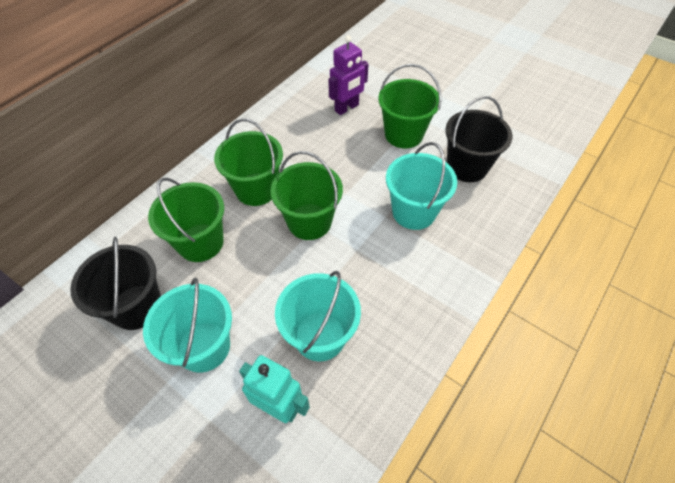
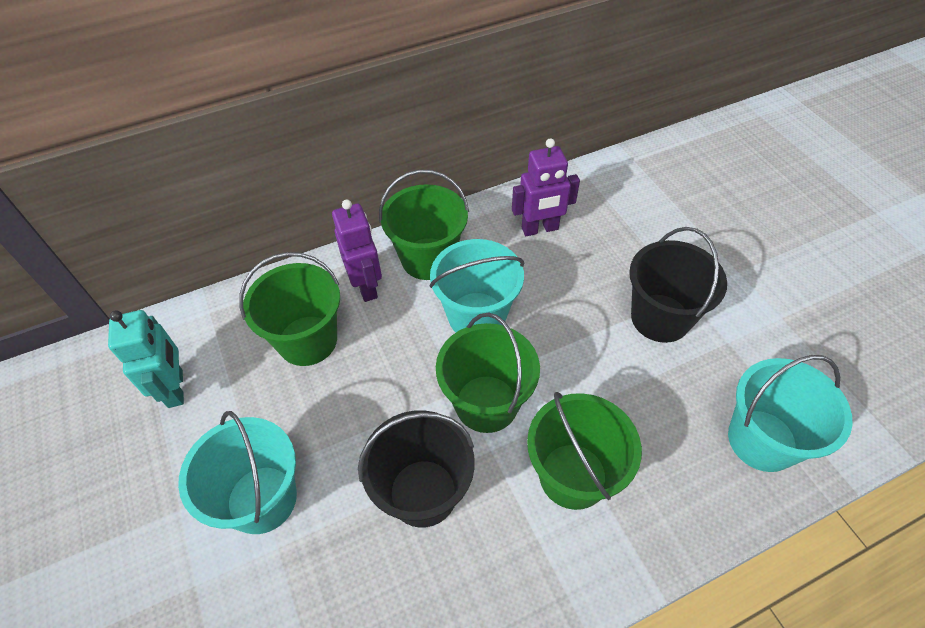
purple robot: [328,35,368,115] = 1 -> [332,200,382,302] [512,138,580,236] = 2

